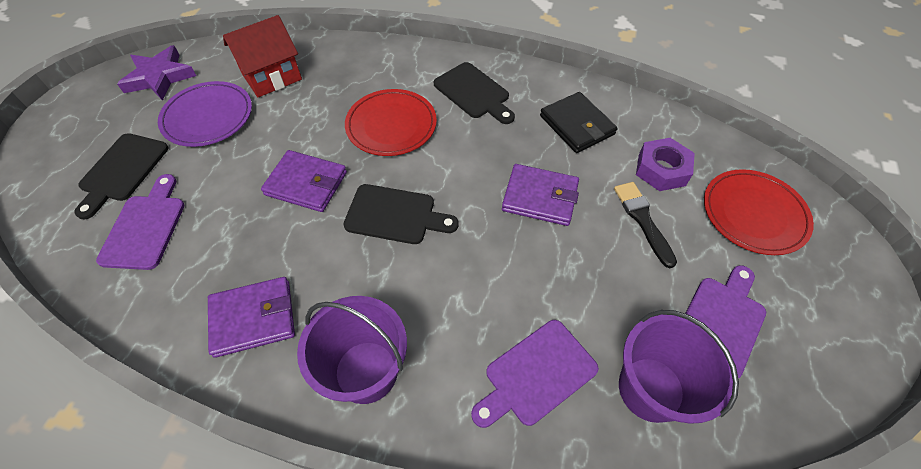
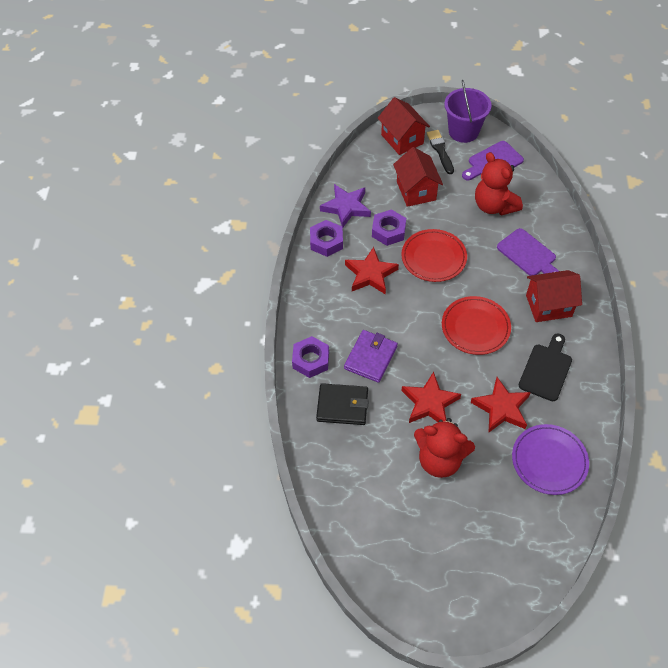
black cutting board: [74,133,168,220] [343,184,458,244] [434,62,515,124] = 3 -> [519,334,572,401] = 1
purple bucket: [297,296,407,404] [619,310,739,424] = 2 -> [444,80,492,143] = 1
purple cutting board: [96,174,184,270] [471,320,599,428] [685,265,766,379] = 3 -> [462,141,524,180] [497,228,559,276] = 2
purple nut: [636,138,695,191] = 1 -> [292,336,329,378] [310,220,343,257] [372,209,406,246] = 3
purple wallet: [208,277,295,358] [261,150,347,212] [502,164,579,226] = 3 -> [344,330,398,383] = 1
red house: [223,15,302,98] = 1 -> [378,97,430,155] [393,147,443,207] [526,270,582,322] = 3
red star: none = 0 -> [345,247,399,295] [401,372,461,423] [470,377,531,432] = 3
red teddy bear: none = 0 -> [414,418,475,478] [475,152,523,215] = 2

